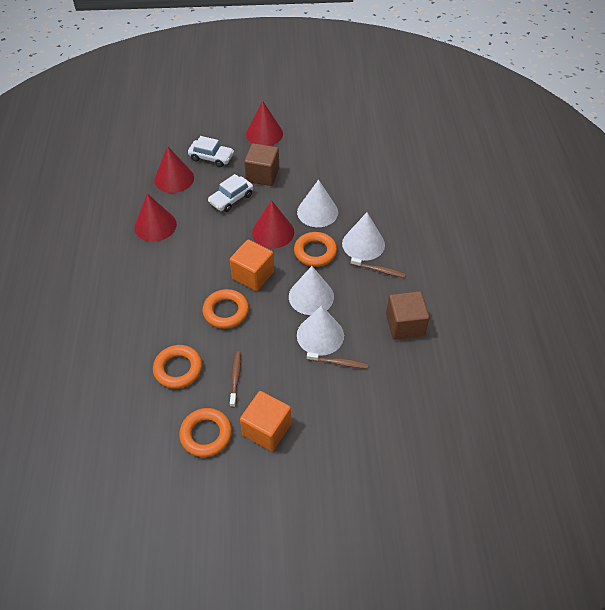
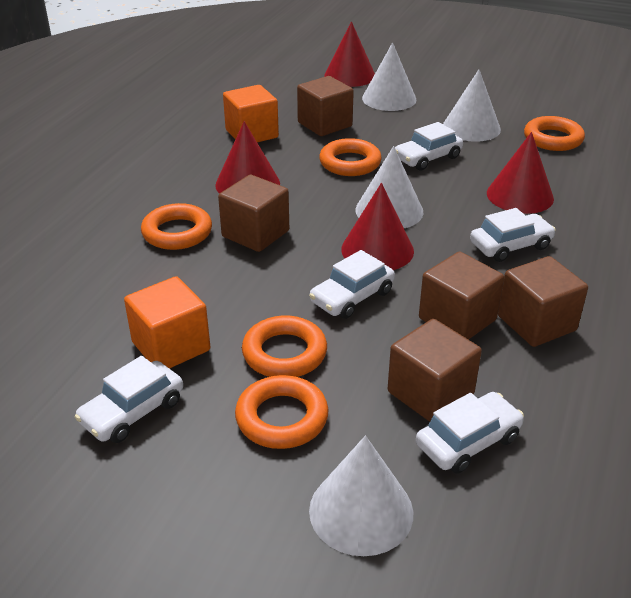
brown cube: [244,143,279,186] [386,291,430,340] = 2 -> [218,175,289,252] [297,76,354,136] [388,319,482,422] [419,252,504,340] [498,256,588,347] = 5
brown toothbrush: [230,352,241,407] [307,352,368,369] [351,257,406,278] = 3 -> none = 0
orange ring: [153,345,202,389] [179,408,232,457] [203,289,249,329] [294,232,337,267] = 4 -> [141,203,212,250] [235,375,329,449] [242,315,327,377] [319,138,382,176] [524,116,585,151] = 5
white car: [188,136,234,167] [208,174,253,212] = 2 -> [75,356,183,443] [309,250,395,319] [395,122,463,171] [416,392,524,474] [470,208,556,262] = 5

